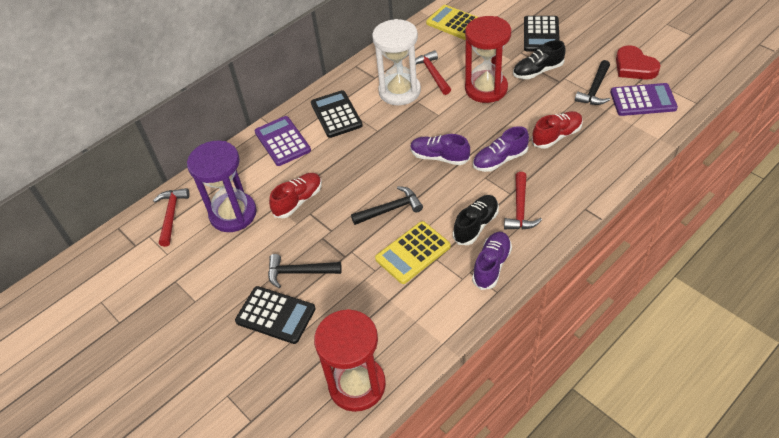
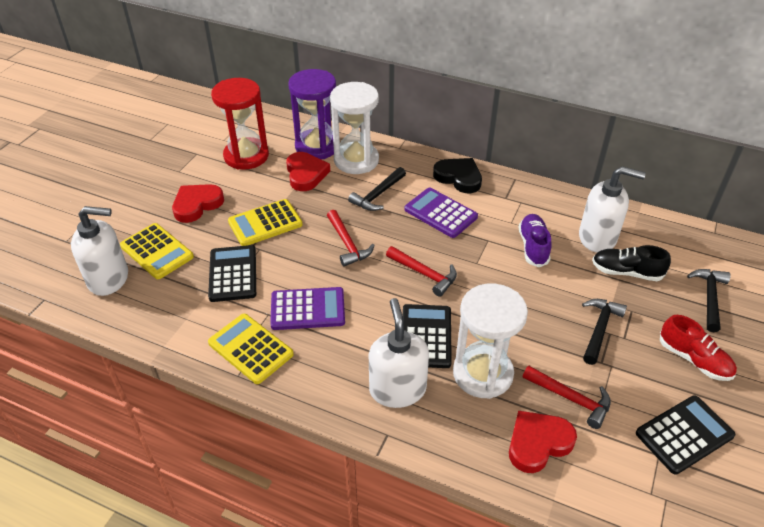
black heart: none = 0 -> [433,158,482,193] = 1
black shoe: [453,195,499,245] [513,40,566,79] = 2 -> [592,245,671,281] = 1
purple shoe: [410,134,470,165] [472,232,512,290] [473,126,529,172] = 3 -> [519,214,552,267] = 1
red heart: [616,45,661,80] = 1 -> [172,184,224,223] [286,152,330,191] [509,411,577,473] = 3
red hourglass: [314,309,386,412] [465,16,511,103] = 2 -> [211,78,269,170] = 1
red shoe: [269,173,322,218] [531,111,583,149] = 2 -> [660,315,737,381] = 1
white hourglass: [372,19,421,105] = 1 -> [330,82,379,174] [453,284,528,399] = 2
white soap dispenser: none = 0 -> [71,206,128,296] [369,298,429,408] [579,166,646,253] = 3
yellow calculator: [375,221,451,284] [426,5,478,40] = 2 -> [120,223,194,279] [208,314,294,384] [228,199,303,246] = 3

